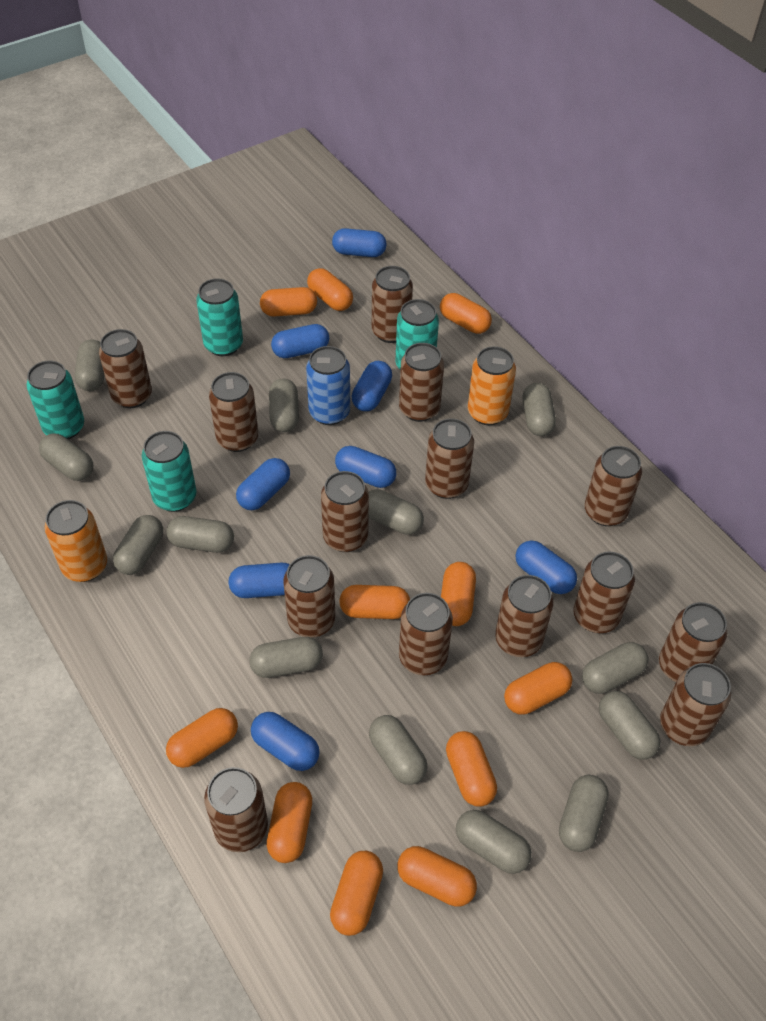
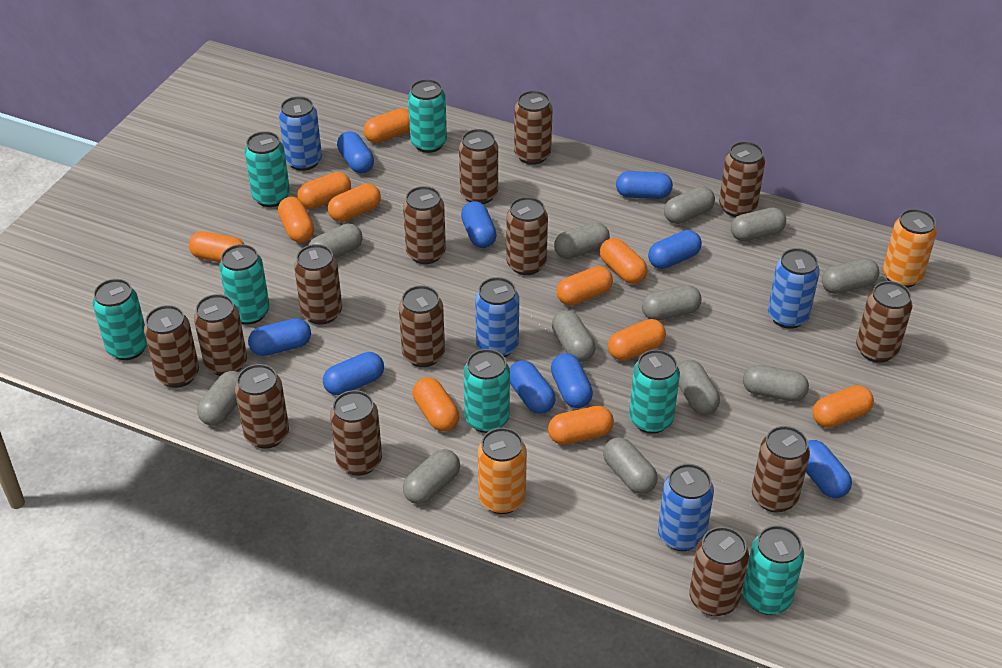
blue can: [306,346,350,425] = 1 -> [279,96,322,171] [475,277,519,357] [658,464,714,551] [768,248,820,329] = 4
blue capsule: [228,563,290,598] [236,458,290,510] [251,712,320,771] [271,324,329,358] [332,228,386,257] [335,446,396,488] [352,361,392,411] [516,541,577,594] = 8 -> [248,318,311,356] [323,352,384,395] [337,131,374,173] [461,201,497,248] [510,360,555,414] [551,353,593,408] [616,171,673,199] [648,230,702,269] [806,440,852,498] = 9
grey capsule: [39,433,93,481] [75,339,104,391] [113,515,163,575] [166,516,234,553] [249,637,323,678] [269,378,299,432] [369,489,424,535] [369,715,428,785] [456,810,532,874] [523,383,556,436] [559,775,609,852] [582,642,649,694] [599,691,661,760] = 13 -> [197,371,239,425] [309,223,363,258] [403,449,460,504] [552,310,595,362] [554,222,610,259] [603,437,658,494] [642,285,702,321] [664,186,715,224] [678,360,720,415] [731,207,786,241] [743,365,809,402] [822,258,879,294] = 12
turquoise can: [27,361,84,440] [142,431,197,512] [196,278,243,356] [395,299,439,370] = 4 -> [93,279,147,360] [219,244,270,325] [244,131,290,207] [408,79,447,153] [463,349,510,433] [629,349,680,434] [742,525,804,615] = 7

